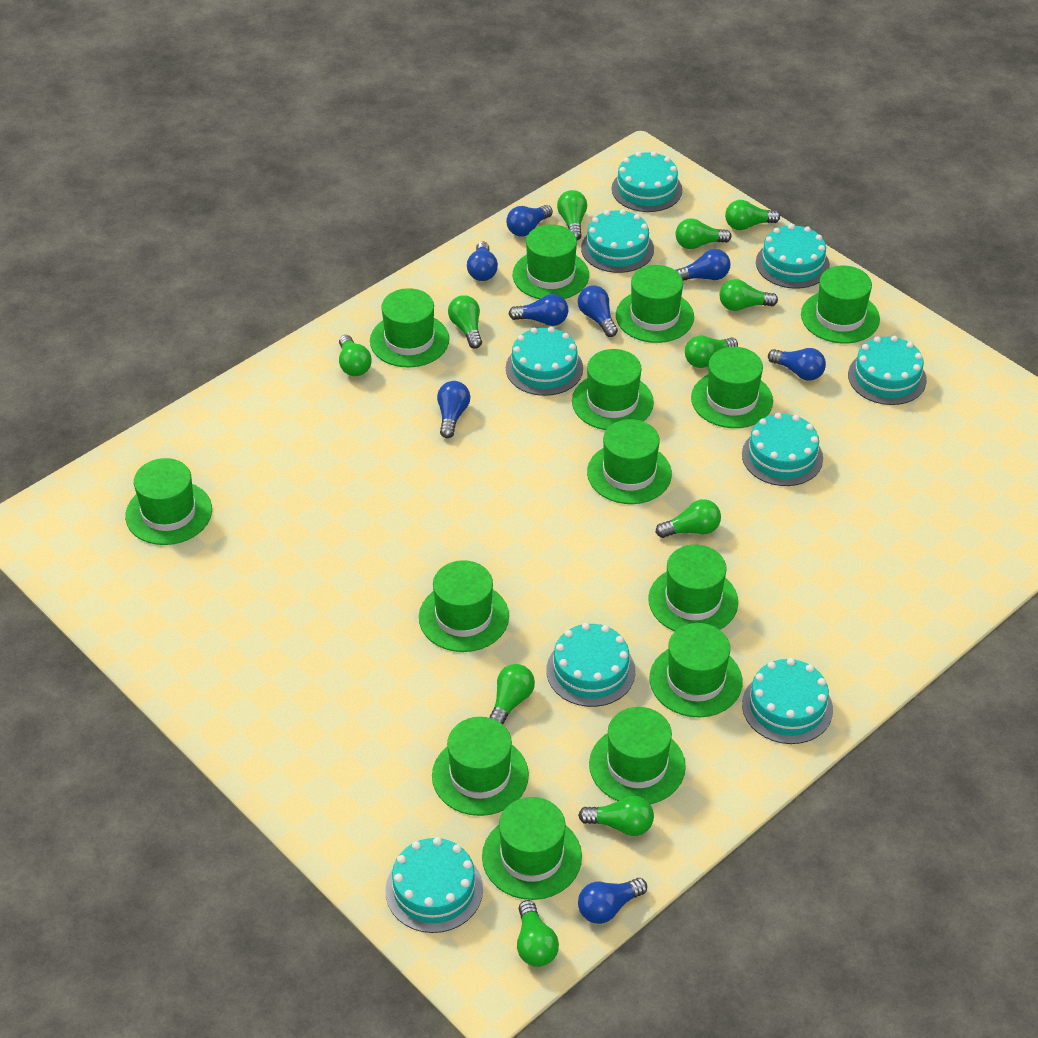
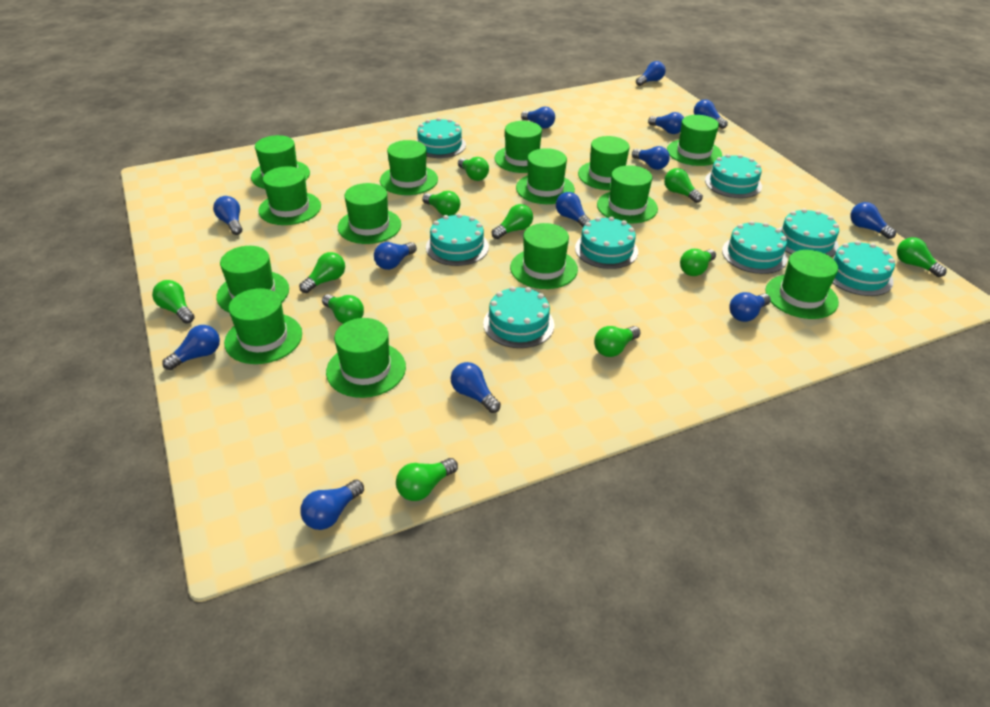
blue light bulb: [437,381,470,438] [467,242,498,281] [506,205,553,237] [509,294,568,326] [578,285,618,337] [578,878,647,924] [675,249,731,281] [768,348,826,381] = 8 -> [162,325,220,370] [213,196,242,235] [300,480,364,530] [374,242,417,270] [451,362,501,413] [521,107,555,128] [556,192,591,227] [632,146,670,170] [636,61,666,86] [648,112,684,134] [694,100,728,129] [729,292,771,322] [851,202,896,239] = 13
turquoise cake: [385,837,483,933] [506,327,583,396] [546,623,636,707] [581,209,654,273] [612,151,682,212] [742,413,823,486] [742,658,833,744] [756,224,830,289] [848,336,927,405] = 9 -> [416,117,466,158] [426,213,489,266] [483,286,554,348] [575,216,638,269] [705,154,762,198] [722,221,787,274] [780,208,839,257] [832,241,895,296] = 8

